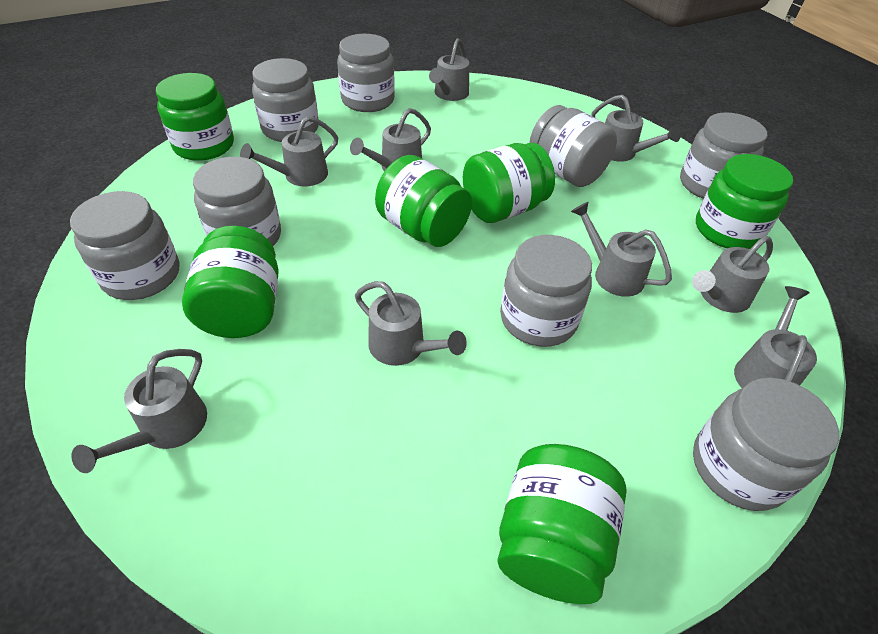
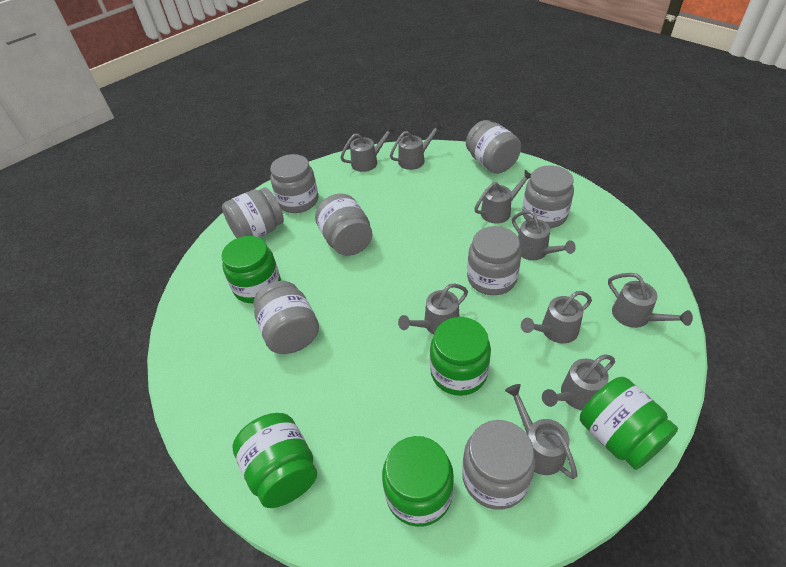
green jar: [156,73,234,161] [182,226,279,338] [375,155,472,247] [463,143,555,223] [497,444,627,604] [696,154,793,249] = 6 -> [221,236,281,303] [232,413,317,508] [382,436,454,527] [430,317,491,396] [580,377,678,470] = 5

